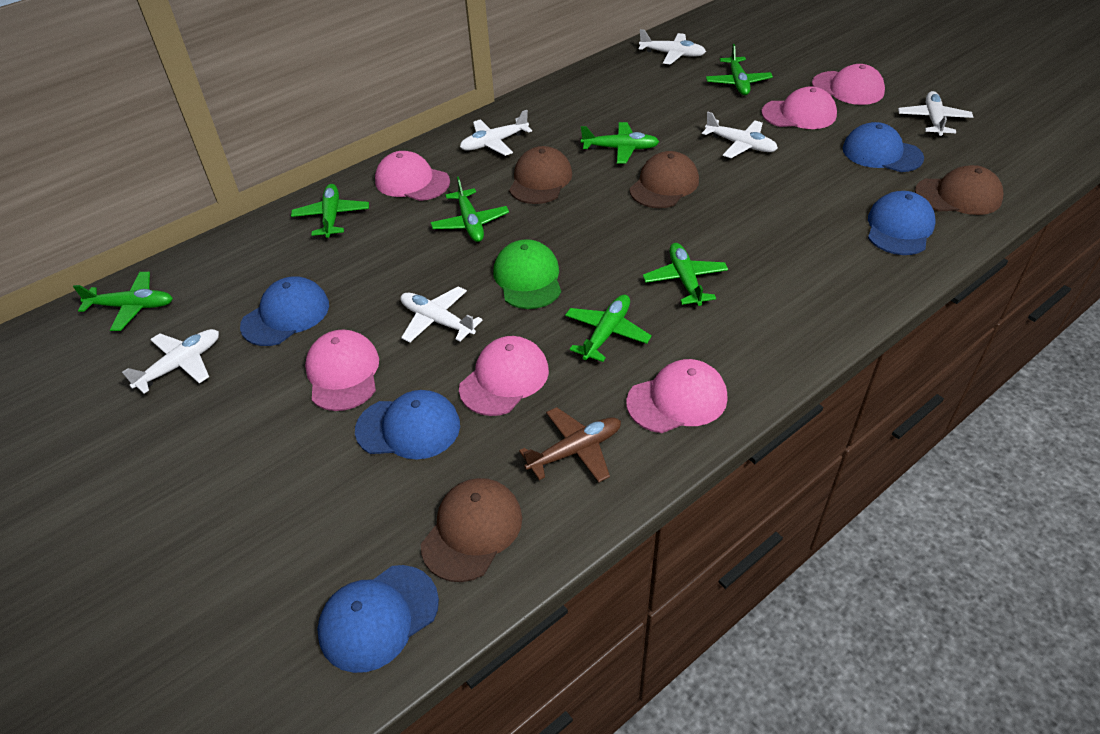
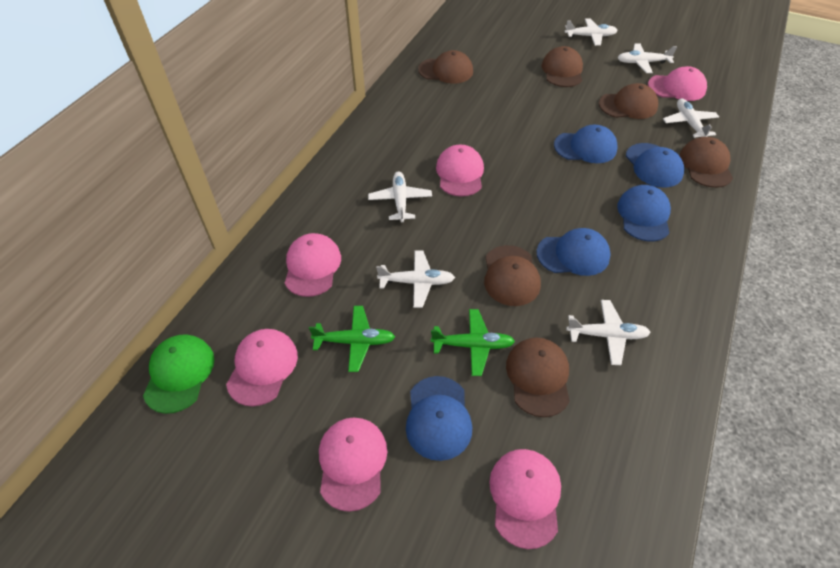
brown cap: [421,478,522,582] [509,146,572,204] [629,151,699,208] [915,165,1004,215] = 4 -> [418,50,473,84] [484,245,541,306] [506,337,570,417] [542,46,583,87] [599,83,658,119] [679,137,733,188] = 6
brown plane: [519,407,621,482] = 1 -> none = 0
green plane: [73,272,173,331] [291,184,369,238] [430,176,509,242] [565,295,652,362] [581,122,659,164] [643,243,728,306] [706,44,773,95] = 7 -> [309,306,395,372] [431,309,515,376] = 2

